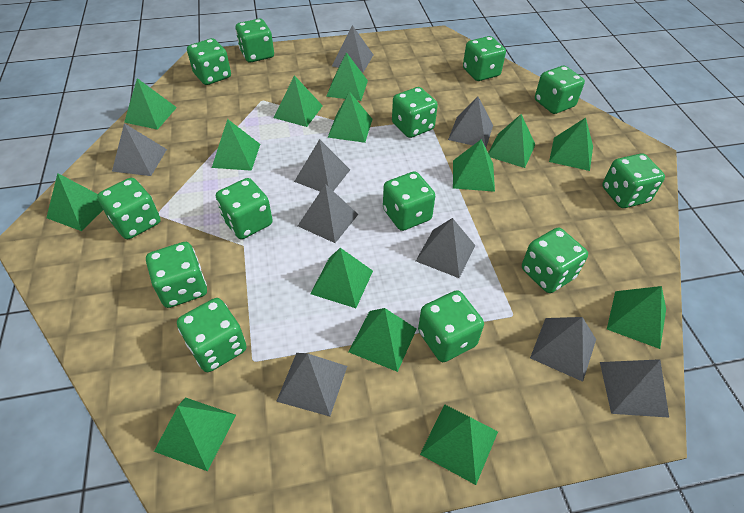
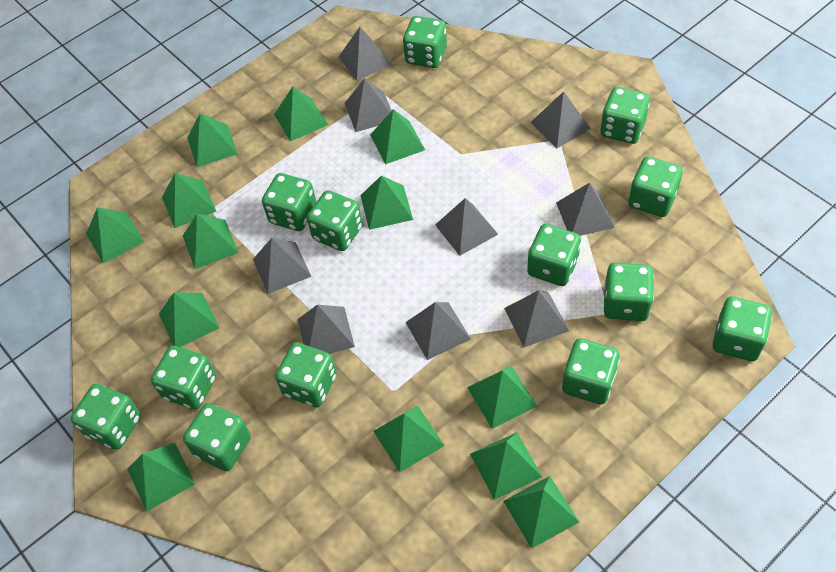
green pyramid: [46,173,103,231] [124,78,177,130] [154,397,236,471] [212,119,260,171] [274,75,323,127] [310,248,373,308] [326,52,368,101] [327,91,372,143] [348,308,417,372] [420,404,498,485] [453,139,495,192] [488,114,535,168] [549,118,593,171] [607,286,666,349] = 14 -> [86,207,144,263] [127,443,195,511] [159,292,220,347] [162,173,216,228] [183,214,238,269] [187,113,238,167] [274,87,328,141] [361,175,413,230] [370,109,425,165] [374,405,445,473] [467,366,537,429] [470,432,542,500] [503,476,579,549] = 13

